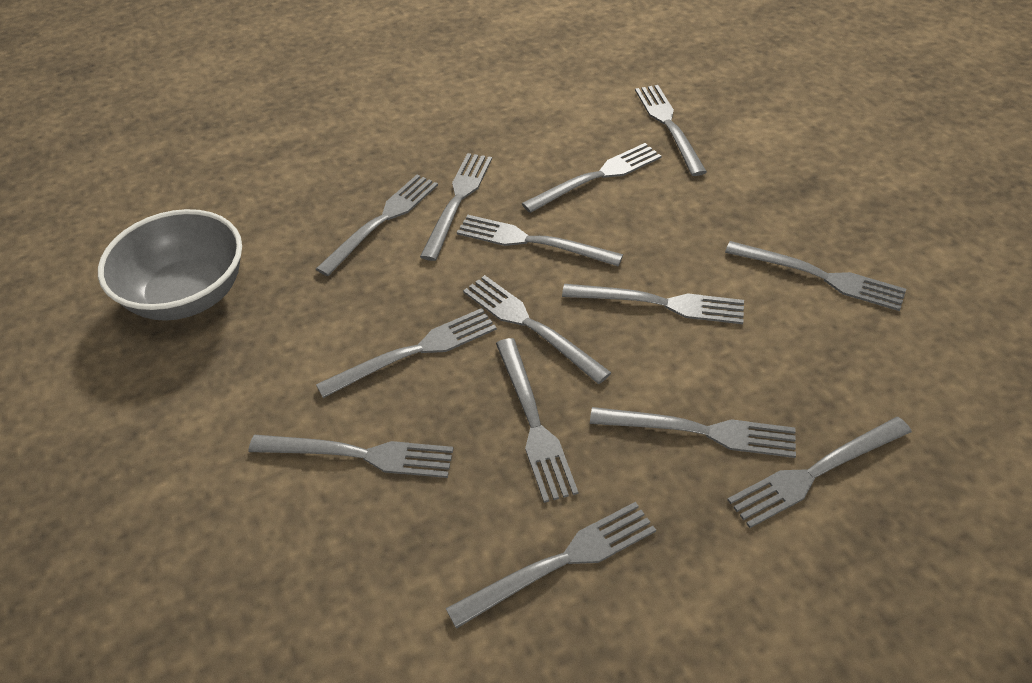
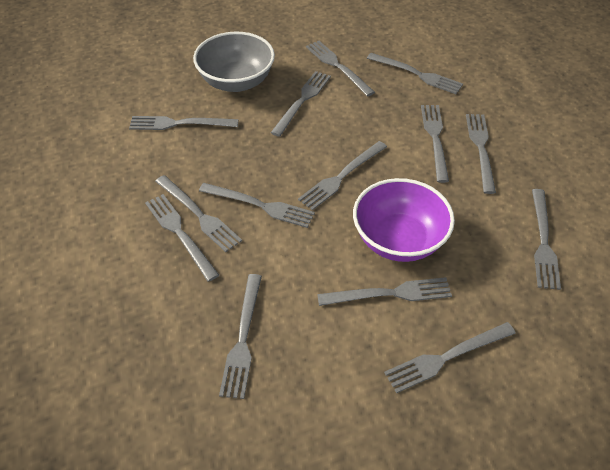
purple bowl: none = 0 -> [353,178,455,262] = 1

